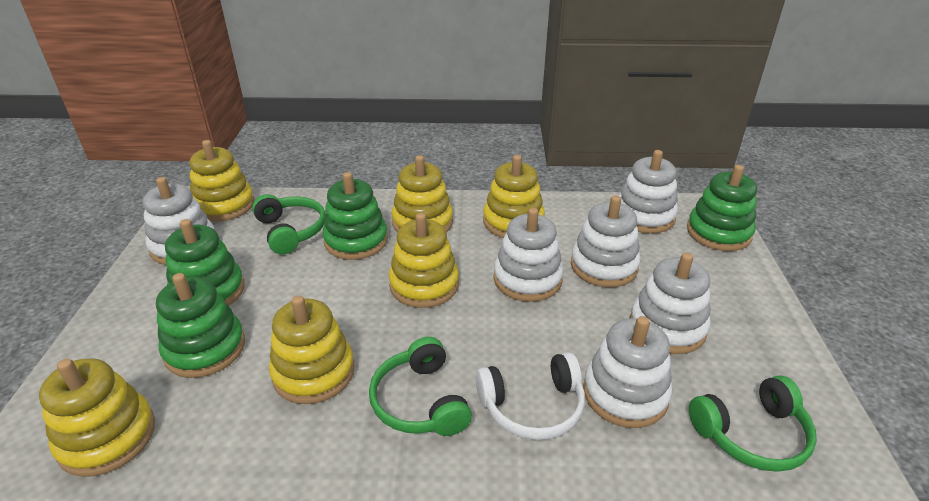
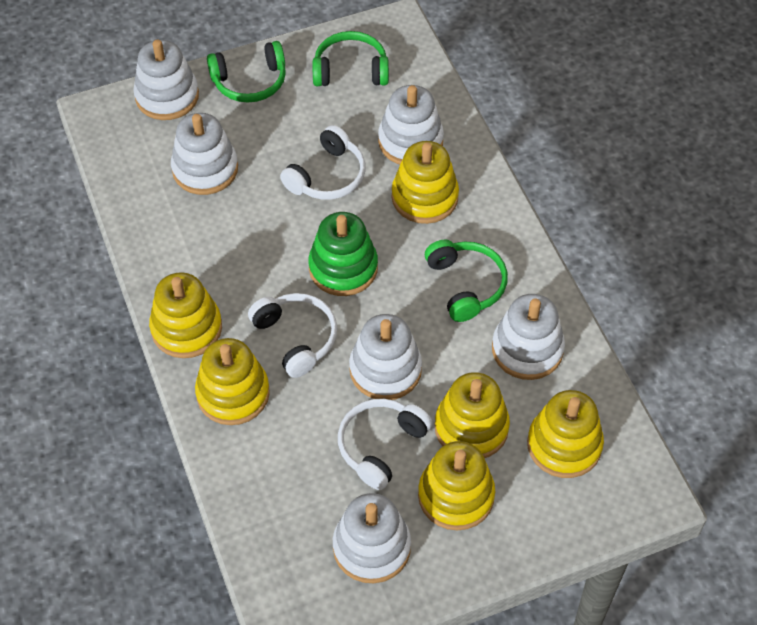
green stacking toy: [156,273,245,378] [165,219,245,306] [322,172,388,260] [687,165,757,251] = 4 -> [308,212,378,296] = 1
white headphones: [476,352,585,440] = 1 -> [248,293,337,378] [280,125,365,200] [338,399,433,490] = 3

